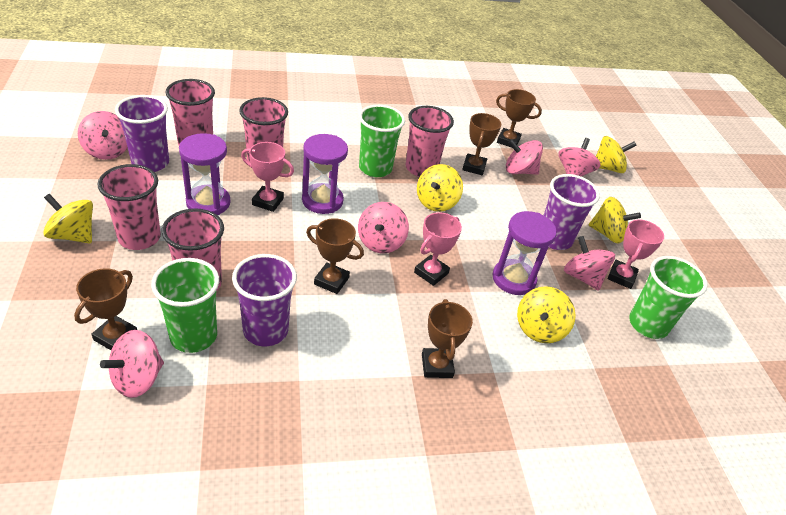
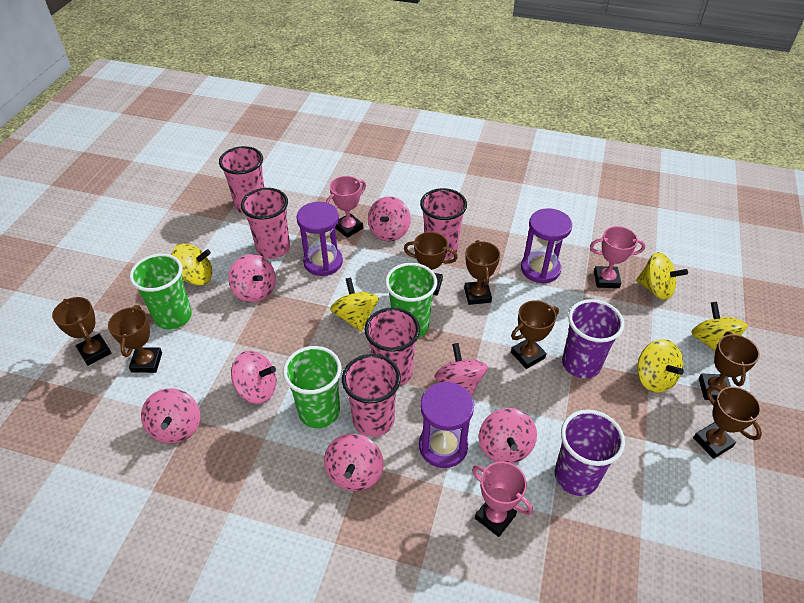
brown trophy: [74,268,137,350] [306,218,364,294] [422,299,473,378] [462,113,501,175] [496,89,542,148] = 5 -> [52,297,111,366] [108,305,162,373] [404,232,458,295] [464,240,500,305] [511,300,559,369] [693,386,762,459] [699,331,760,400] = 7
pink spinning top: [78,111,128,160] [100,330,164,398] [358,202,409,254] [506,139,543,175] [559,138,600,177] [564,236,615,291] = 6 -> [141,388,200,444] [228,254,276,303] [231,351,276,404] [324,434,384,491] [368,196,411,241] [434,343,488,396] [479,408,537,463] = 7
purple cup: [115,95,169,172] [232,254,297,346] [544,174,600,250] = 3 -> [555,410,625,496] [562,299,624,379] = 2

